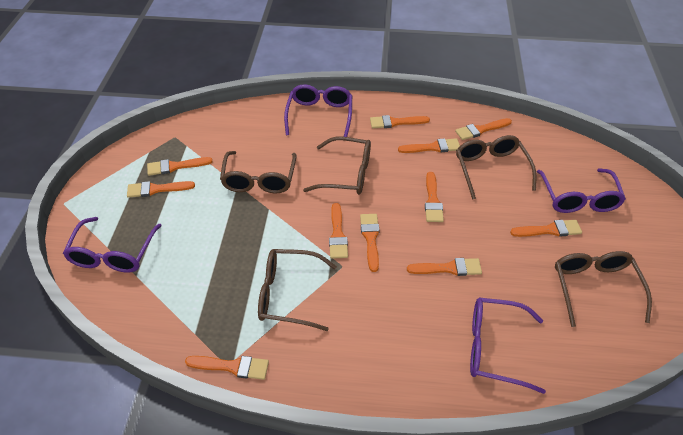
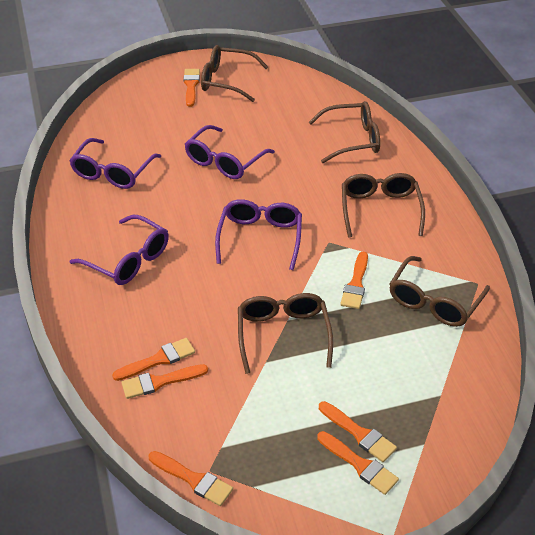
orange brush: [127,181,195,198] [147,157,213,176] [185,356,269,380] [329,203,348,259] [360,214,380,272] [370,115,430,128] [398,138,460,153] [407,258,482,276] [425,172,444,222] [455,118,512,140] [510,220,582,237] = 11 -> [112,338,195,381] [121,364,208,399] [149,451,233,506] [184,69,200,107] [317,431,399,495] [319,401,397,462] [340,252,368,309] = 7

